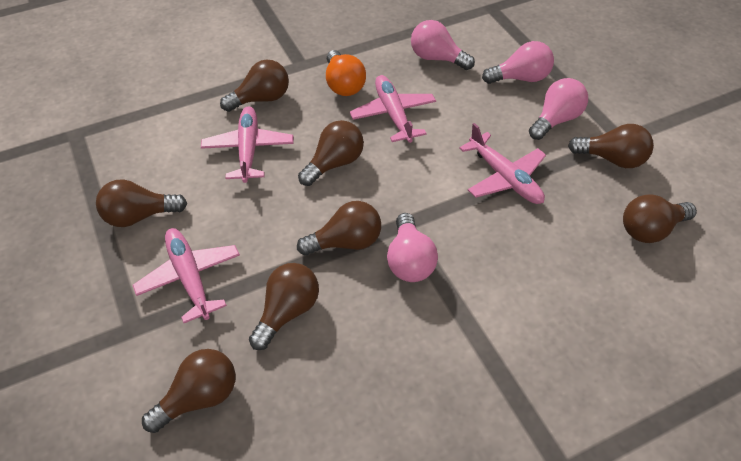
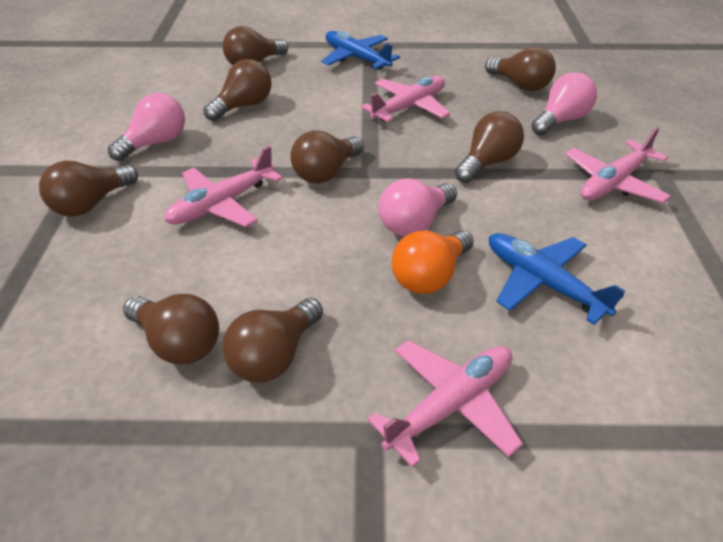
blue plane: none = 0 -> [321,31,400,70] [489,233,625,325] = 2
pink light bulb: [387,213,438,282] [411,20,475,70] [482,41,554,84] [529,78,588,140] = 4 -> [108,93,185,161] [379,179,457,236] [531,72,597,136] = 3

